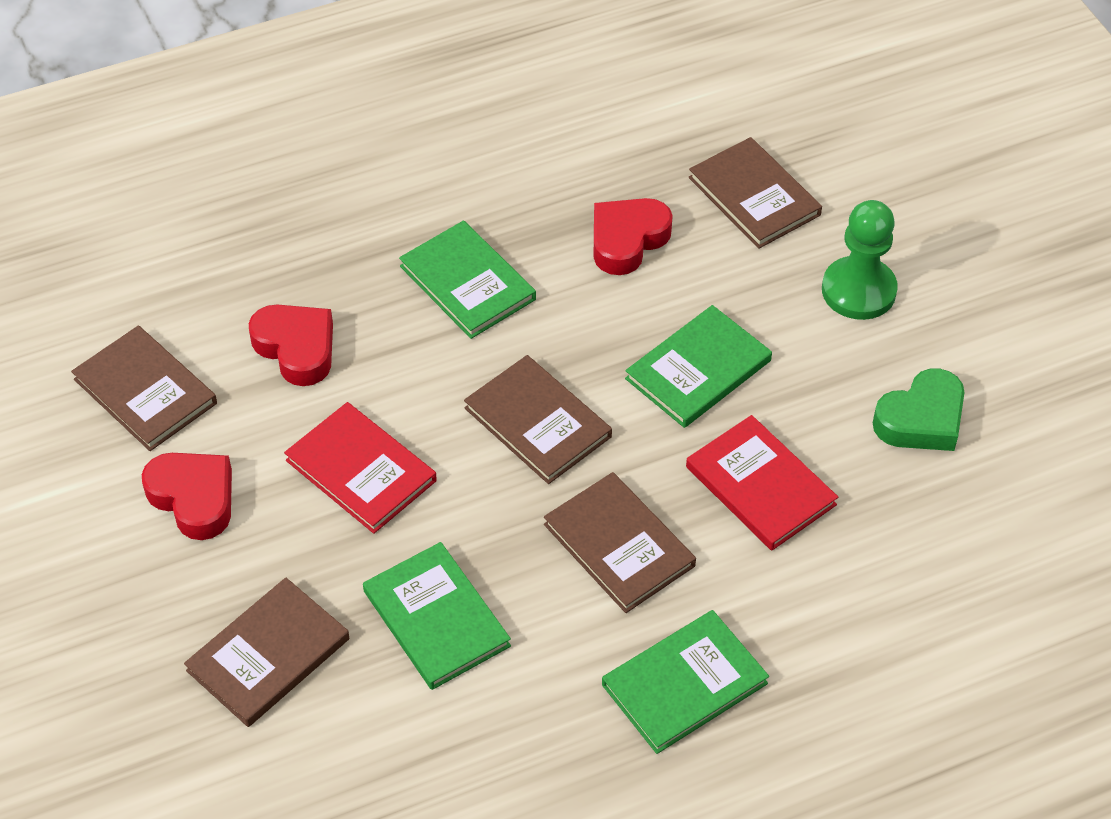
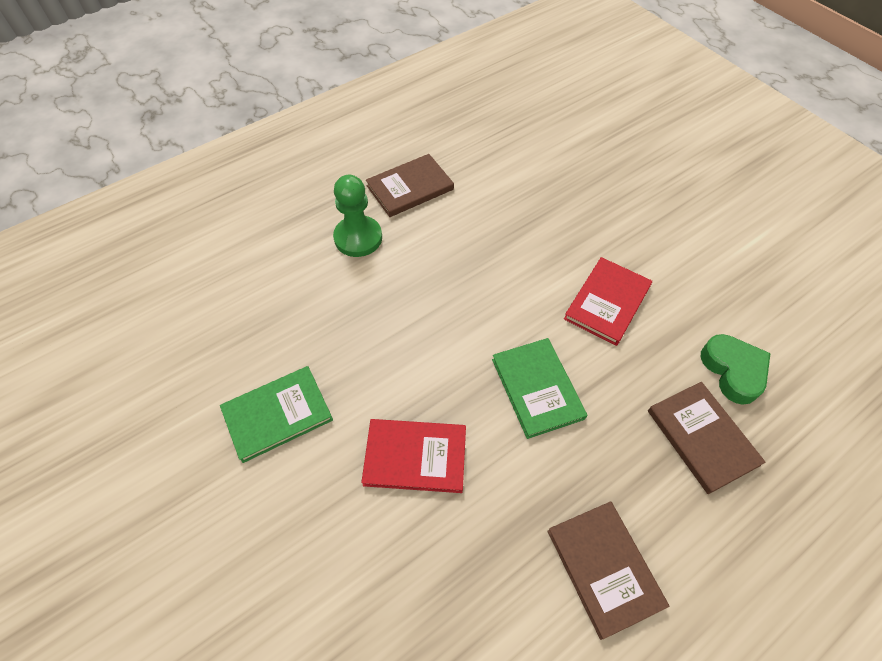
brown book: [71,326,217,451] [184,578,349,727] [464,355,612,484] [544,472,696,613] [689,137,822,249] = 5 -> [366,154,454,217] [547,502,669,640] [648,382,766,494] = 3
green book: [363,542,511,690] [399,220,536,339] [602,610,769,754] [625,305,772,428] = 4 -> [220,366,333,463] [492,338,587,439] = 2
red heart: [142,453,232,540] [249,304,333,386] [594,198,673,275] = 3 -> none = 0

